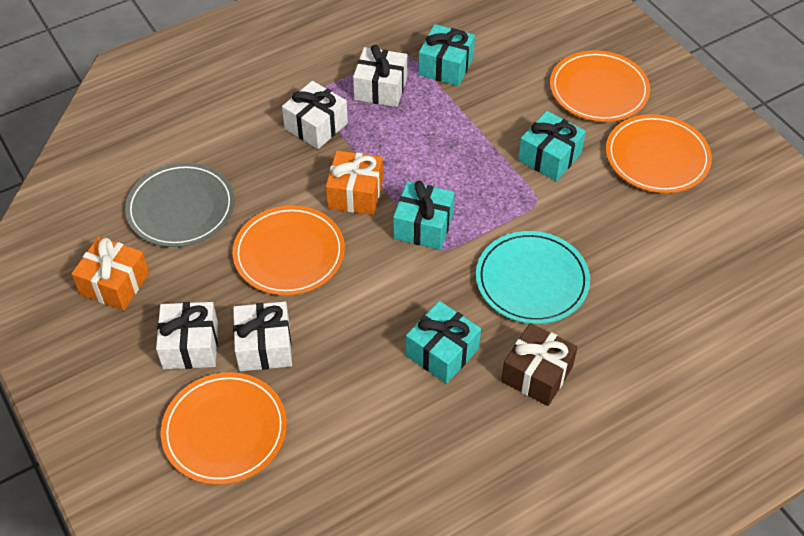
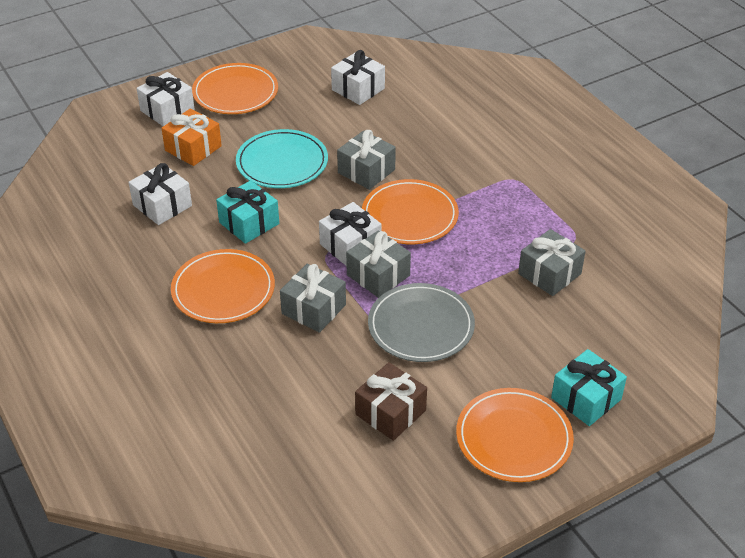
grey gift: none = 0 -> [280,264,346,333] [337,130,396,190] [346,230,411,298] [518,229,586,296] = 4
orange gift: [72,236,149,311] [326,151,383,215] = 2 -> [161,109,222,166] = 1
turquoise gift: [393,181,455,250] [406,301,481,384] [418,24,475,86] [518,111,586,181] = 4 -> [216,180,279,244] [551,349,627,426] = 2

